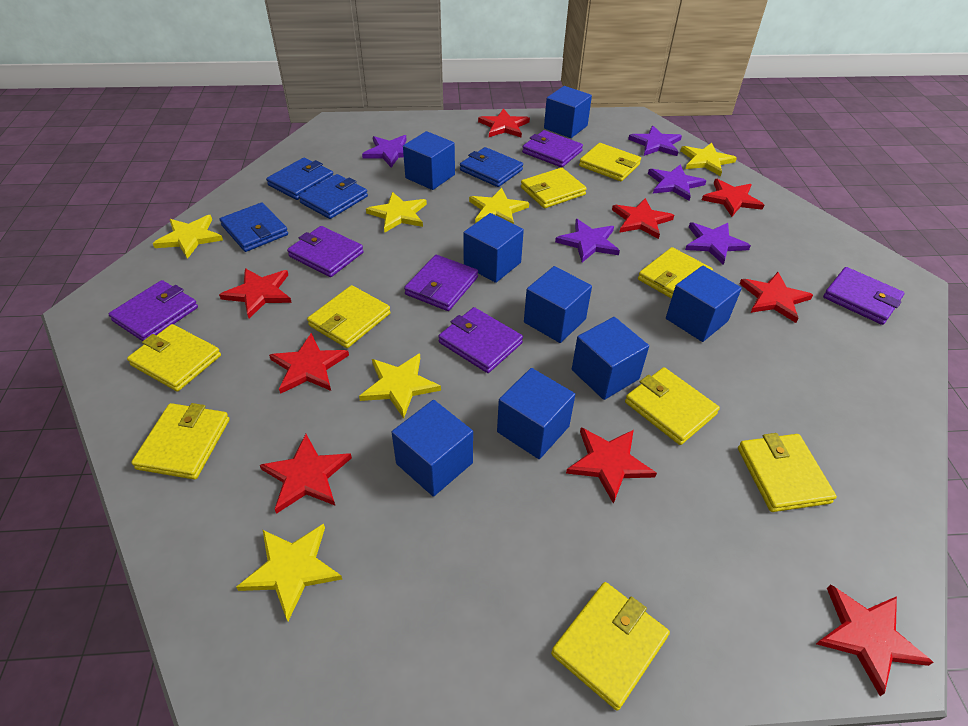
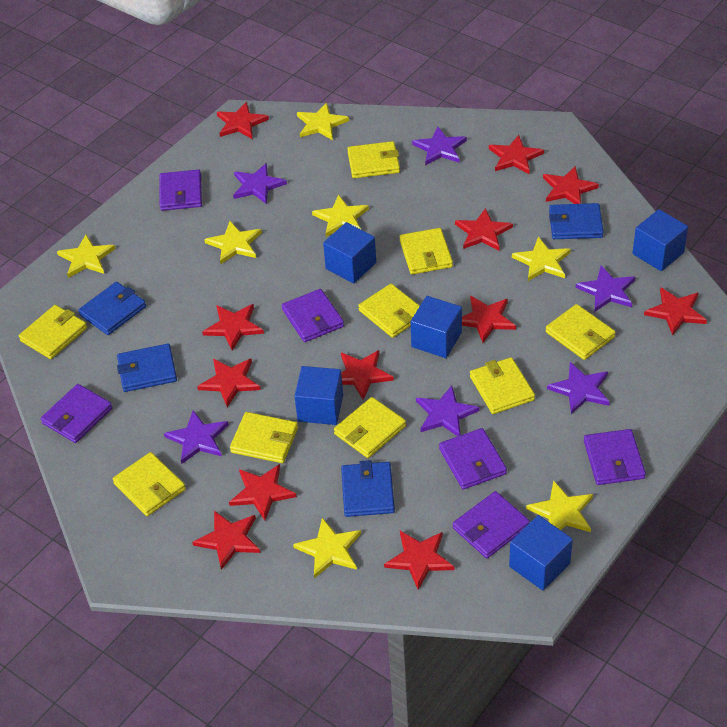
blue cube: [392,400,473,497] [403,131,455,190] [463,213,524,283] [497,368,575,459] [524,266,592,343] [544,86,592,138] [572,317,649,400] [666,266,742,342] = 8 -> [294,366,343,425] [323,222,376,284] [411,296,462,358] [509,515,573,590] [632,209,688,271] = 5
purple star: [362,135,407,168] [555,219,620,262] [628,126,682,156] [648,164,706,201] [685,222,751,265] = 5 -> [164,410,228,464] [233,163,287,204] [412,127,467,165] [416,386,479,436] [547,362,610,414] [576,266,635,311] = 6
red star: [219,268,292,318] [260,434,352,514] [269,333,349,394] [478,108,530,138] [566,427,657,504] [612,198,674,239] [702,179,764,217] [740,272,813,323] [816,584,934,696] = 9 -> [192,511,260,570] [197,359,261,407] [202,304,264,351] [217,102,269,139] [229,464,296,521] [341,350,394,400] [384,531,454,590] [455,208,513,251] [462,296,516,343] [489,135,544,175] [543,166,599,204] [644,288,707,336] = 12
yellow star: [153,215,223,259] [236,523,342,621] [359,353,441,418] [366,192,427,233] [469,188,529,224] [681,143,737,176] = 6 -> [57,235,116,278] [204,221,262,264] [293,518,361,578] [297,103,349,140] [312,195,369,237] [512,237,571,281] [526,480,593,532] = 7

